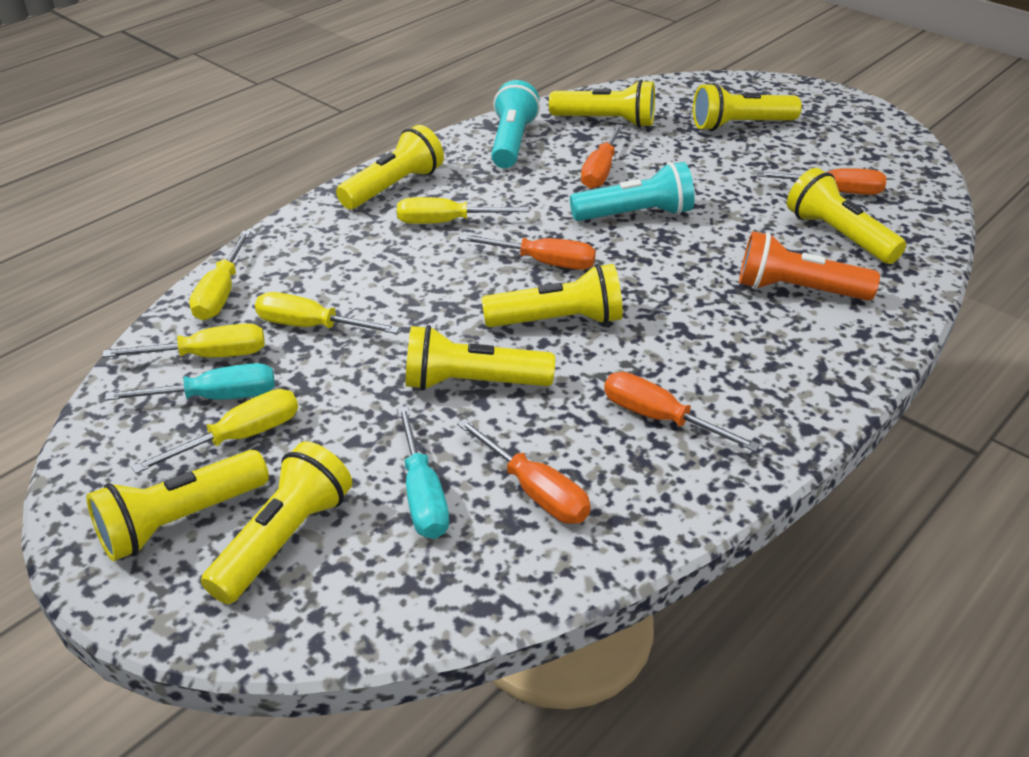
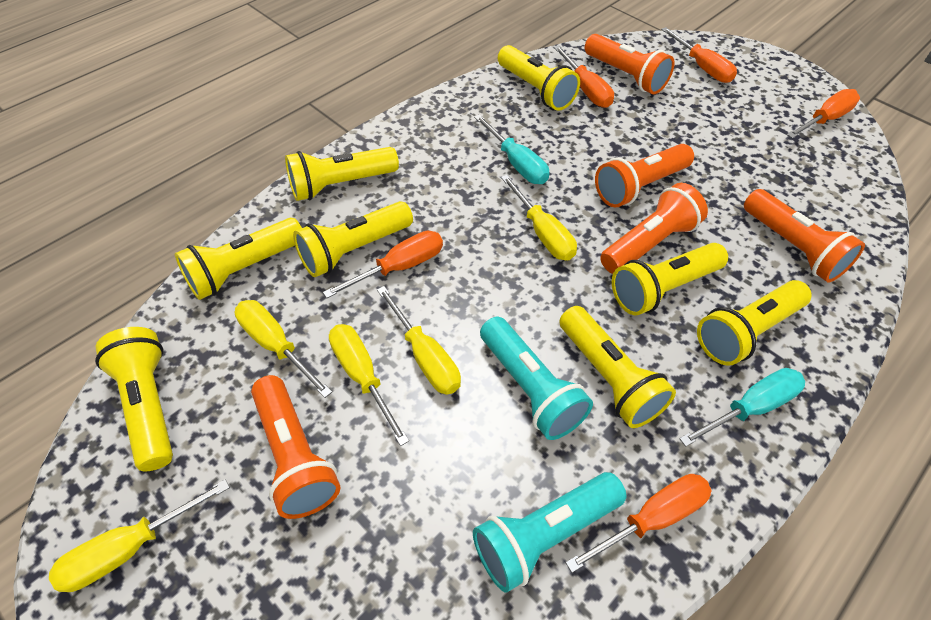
orange flashlight: [739,231,880,301] = 1 -> [251,375,341,519] [585,34,675,94] [595,144,694,208] [600,183,708,274] [744,189,865,283] = 5

